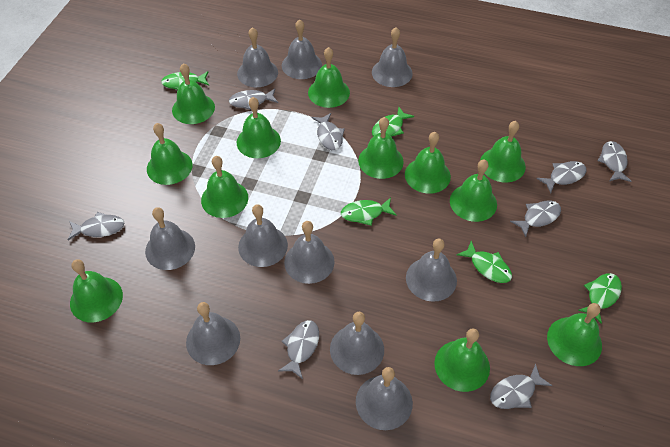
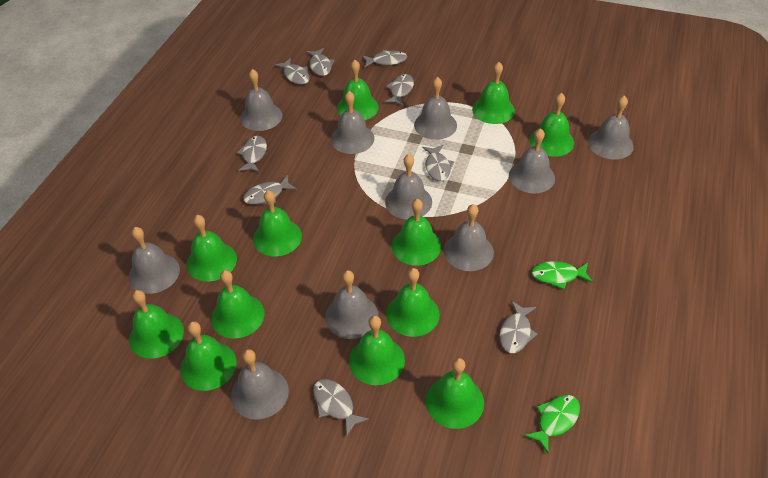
green fish: [161,71,209,90] [341,197,396,226] [372,107,414,137] [457,241,512,283] [578,273,622,324] = 5 -> [524,395,580,453] [532,261,593,289] = 2
grey fish: [68,212,124,240] [229,88,278,110] [278,320,319,379] [312,113,345,150] [490,364,552,409] [510,200,561,237] [536,161,586,193] [598,141,632,182] = 8 -> [237,136,267,172] [243,175,297,205] [275,58,310,85] [306,48,334,76] [313,379,369,435] [362,50,407,68] [384,74,414,106] [422,145,454,181] [500,301,537,353] = 9

